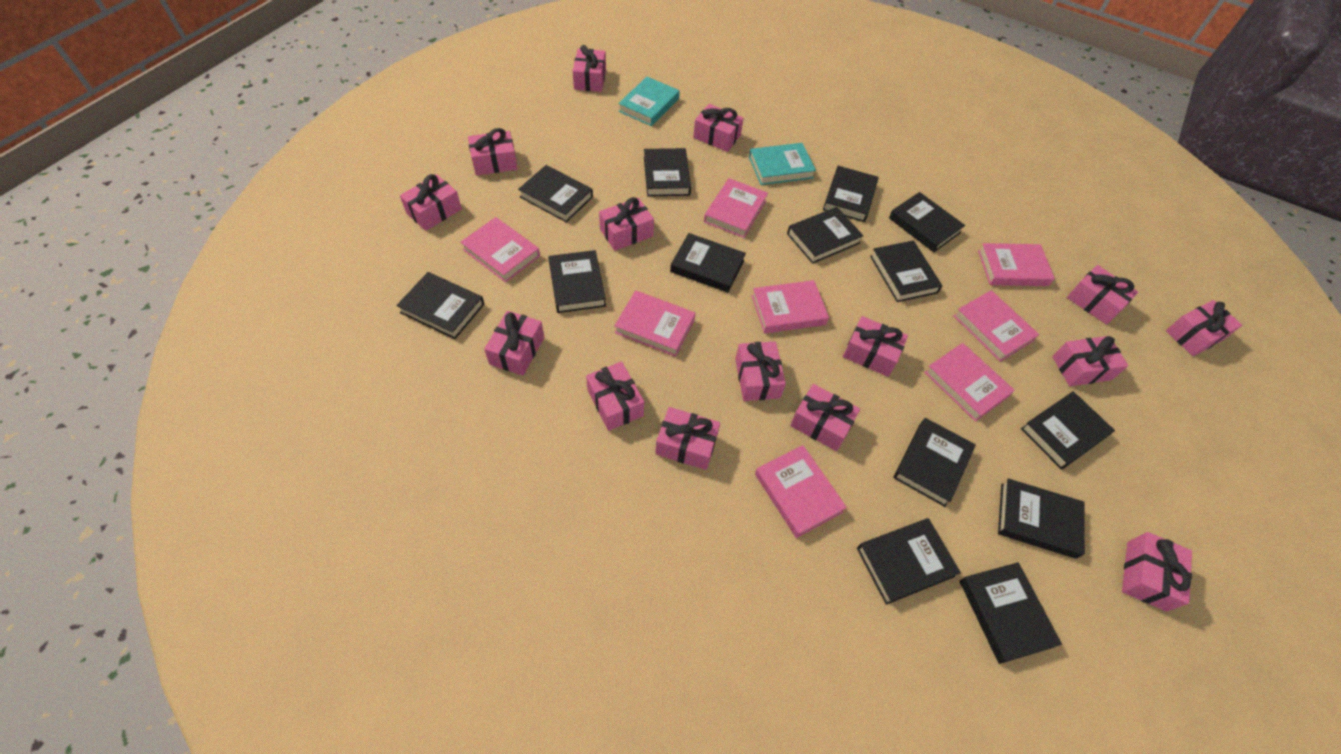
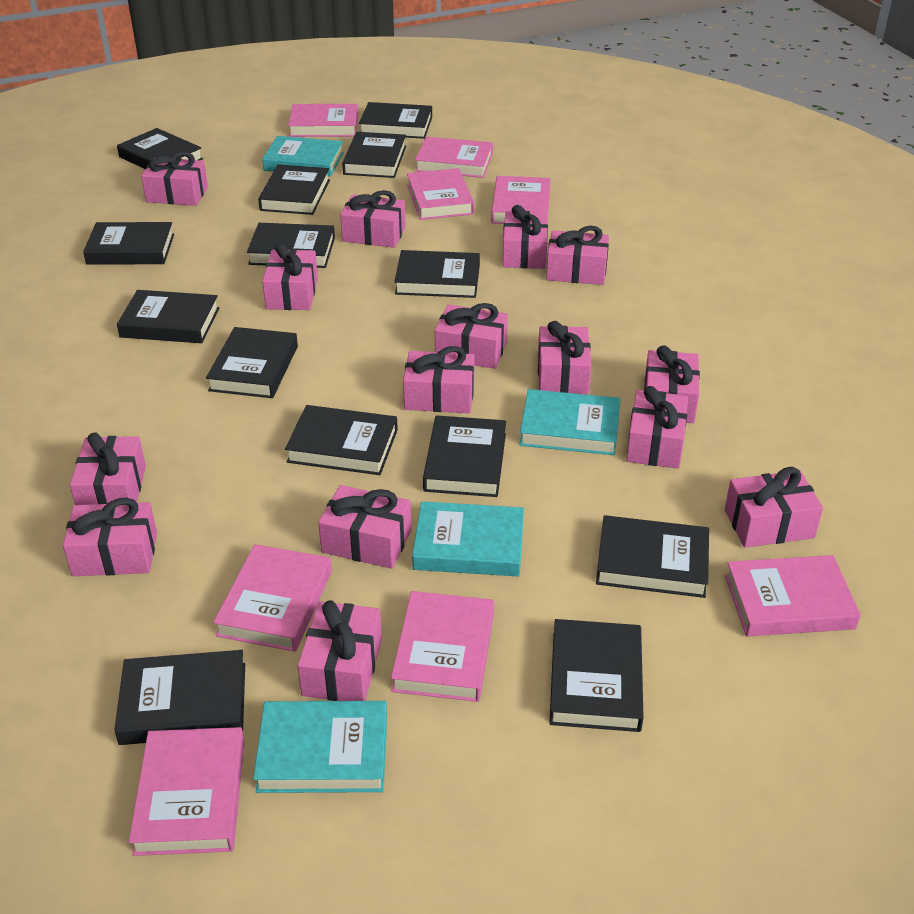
turquoise book: [618,77,680,126] [749,143,816,185] = 2 -> [253,701,387,793] [262,136,344,176] [412,501,524,576] [519,389,620,455] = 4

